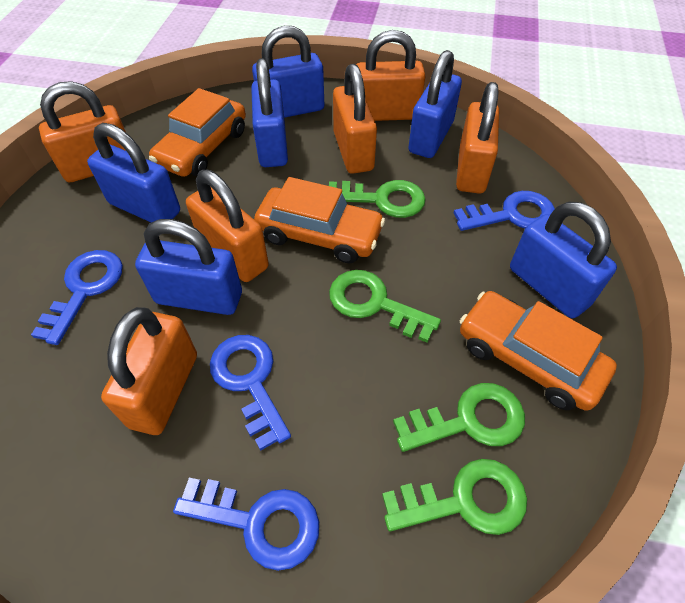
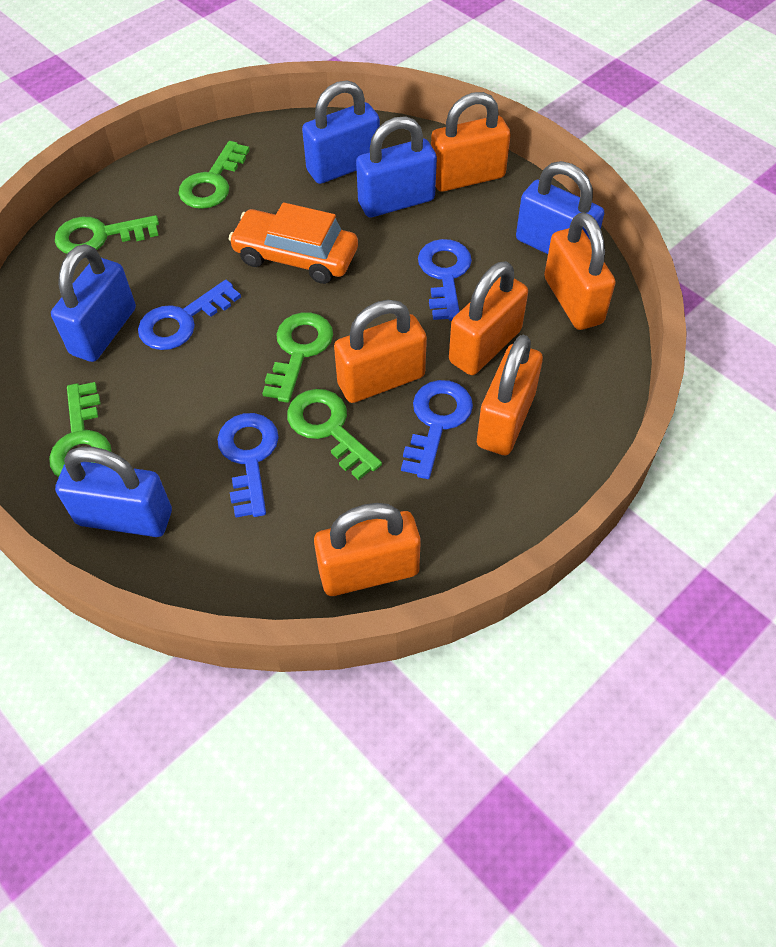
blue padlock: [87,123,180,223] [135,219,242,315] [251,58,288,167] [252,26,324,118] [408,50,462,158] [510,202,617,318] = 6 -> [51,244,136,362] [55,446,172,537] [302,80,380,184] [356,116,437,217] [516,161,604,254] = 5
green key: [329,180,426,218] [329,270,441,343] [382,459,527,535] [393,383,525,452] = 4 -> [49,382,111,477] [55,215,159,254] [178,141,250,209] [262,312,333,403] [287,389,382,480] = 5
orange car: [149,88,246,177] [254,177,385,263] [460,291,617,411] = 3 -> [229,202,358,284] = 1

